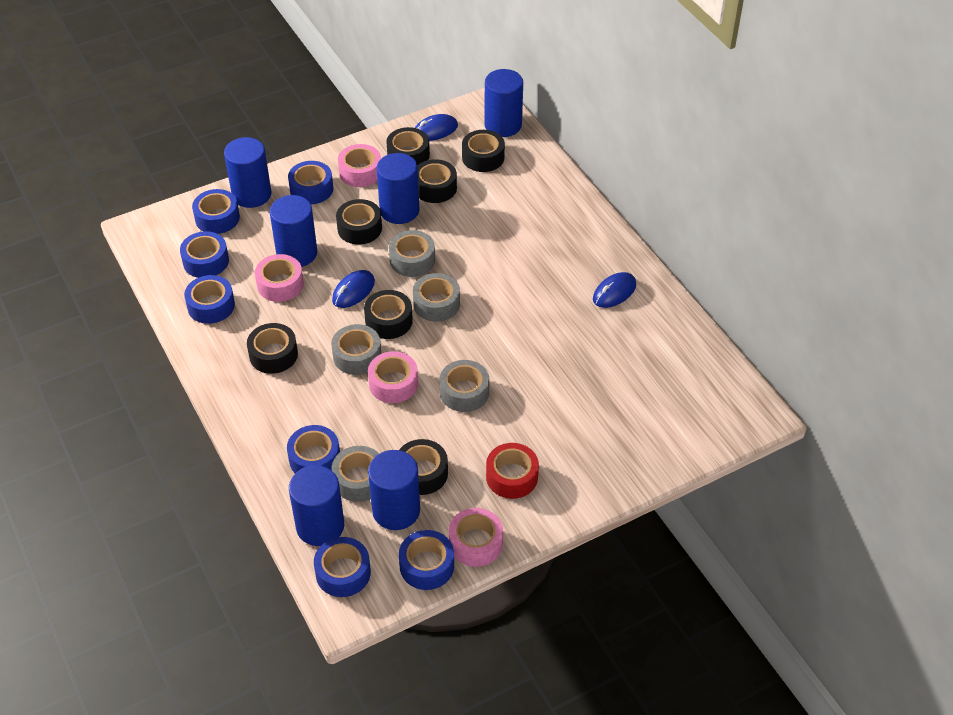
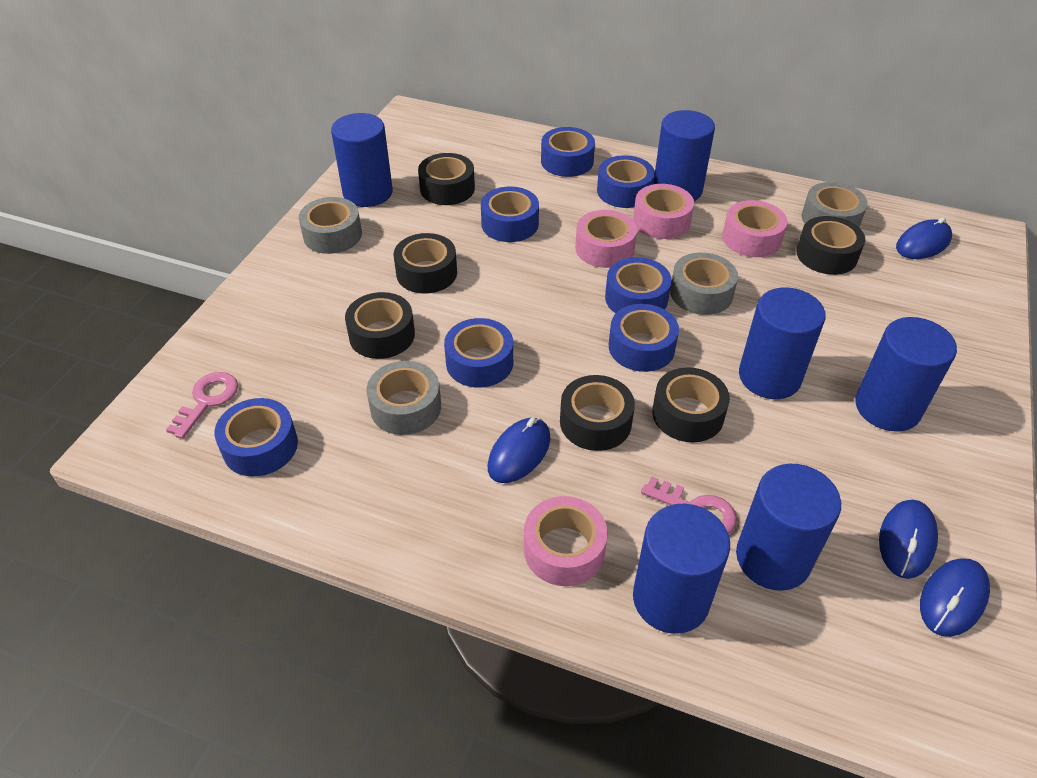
black tape: [247,323,298,374] [336,199,382,245] [364,290,413,339] [386,127,430,165] [399,439,448,495] [417,159,457,203] [462,130,505,172] = 7 -> [345,292,415,359] [394,233,457,294] [418,153,475,205] [560,375,635,451] [652,367,730,442] [796,216,865,275] = 6
blue mouse: [332,270,375,308] [415,114,458,141] [593,272,636,308] = 3 -> [488,418,550,483] [879,500,938,579] [896,218,952,259] [920,558,990,637] = 4
grey tape: [331,324,381,375] [332,446,379,502] [389,230,435,277] [413,273,460,322] [440,360,489,412] = 5 -> [299,197,362,254] [366,361,441,435] [670,252,738,315] [802,182,868,227] = 4
pink key: none = 0 -> [166,372,238,439] [641,476,737,534] = 2
red tape: [486,443,539,499] = 1 -> none = 0

